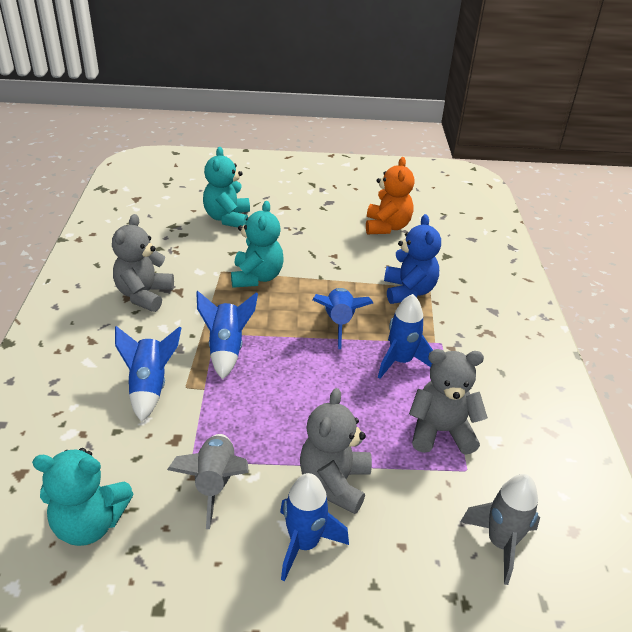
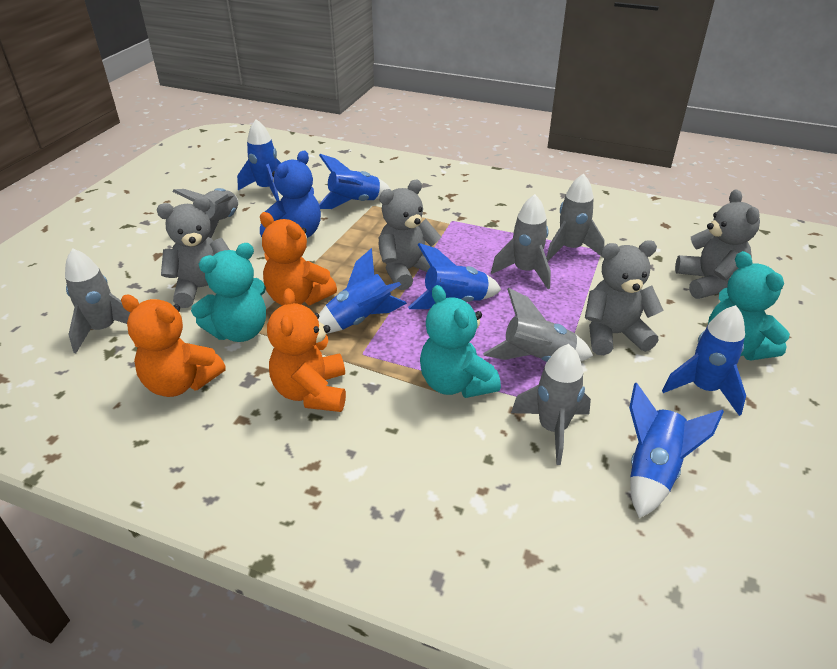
blue rocket: [115,326,181,422] [196,291,258,380] [280,473,349,582] [312,288,373,349] [378,294,433,379] = 5 -> [237,119,281,201] [318,248,407,334] [319,154,390,209] [408,243,501,309] [629,383,724,518] [662,305,746,416] = 6
grey rocket: [167,434,249,529] [460,474,540,585] = 2 -> [65,248,130,353] [172,188,239,238] [483,288,593,362] [491,194,551,289] [511,344,591,465] [546,173,605,261] = 6
grey teddy bear: [112,214,174,312] [300,388,372,514] [409,349,488,455] = 3 -> [157,197,230,308] [378,180,441,290] [585,240,664,355] [675,189,760,299] = 4
orange teddy bear: [366,157,415,234] = 1 -> [121,294,226,397] [260,212,337,306] [267,288,346,412] = 3

